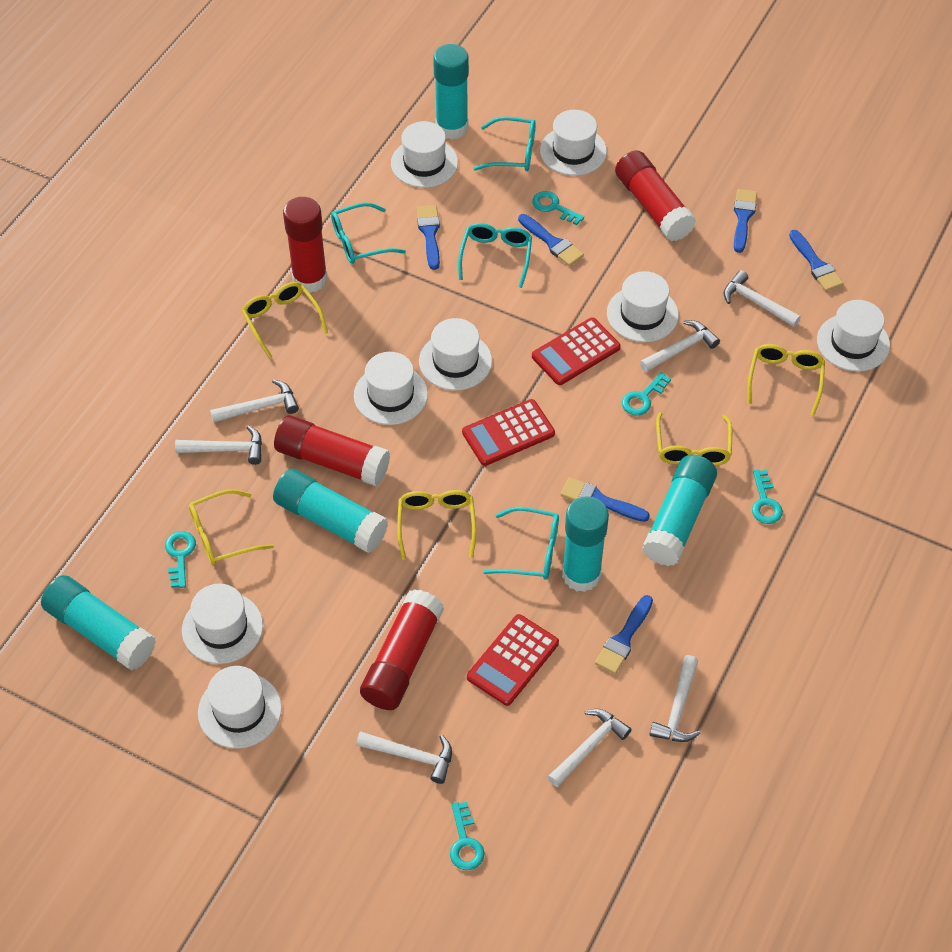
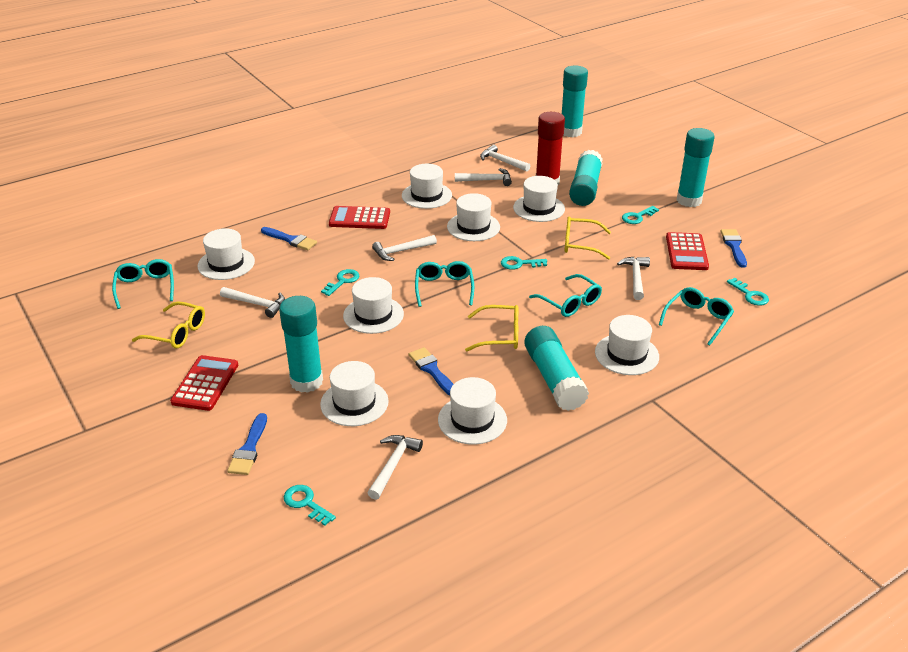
blue brush: [416,205,440,270] [518,214,584,266] [560,477,650,522] [595,595,653,674] [734,189,757,253] [789,230,844,291] = 6 -> [227,413,267,475] [261,227,317,250] [409,347,453,396] [720,229,747,268] = 4
red glue stick: [274,415,390,486] [283,197,328,293] [360,589,444,710] [615,150,696,241] = 4 -> [536,112,565,185] = 1
white hammer: [175,425,262,465] [210,379,299,423] [356,731,452,784] [548,709,632,787] [640,320,720,372] [649,655,700,742] [724,270,801,327] = 7 -> [220,287,285,318] [368,435,423,500] [372,235,437,261] [455,168,512,186] [480,145,530,172] [617,257,650,300] = 6
yellow glasses: [189,489,274,565] [242,282,328,359] [397,490,476,560] [656,412,732,466] [747,344,825,415] = 5 -> [132,301,205,349] [465,305,518,351] [564,216,611,260] = 3

